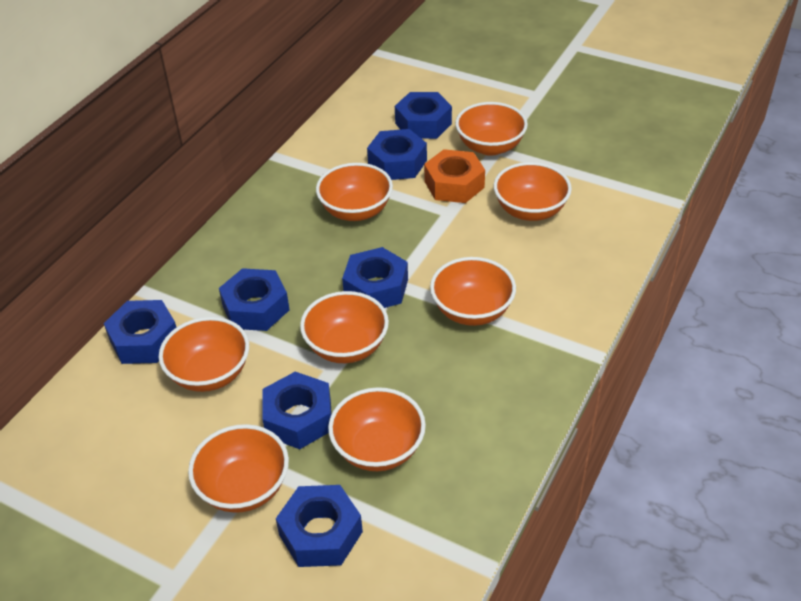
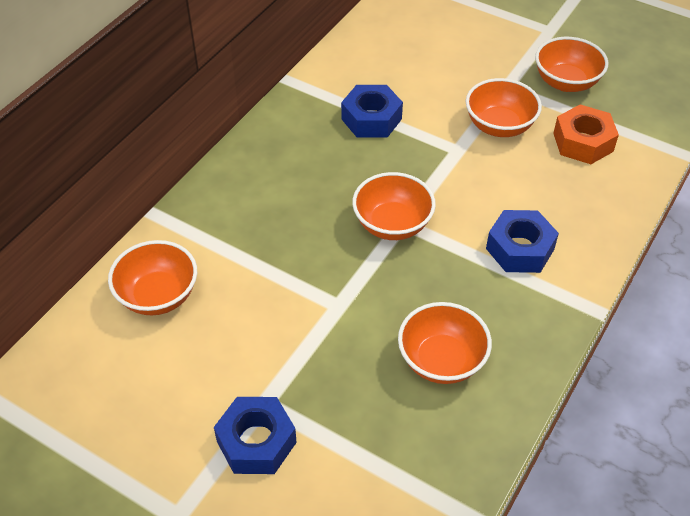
blue nut: [104,300,176,364] [219,268,290,331] [262,372,332,449] [276,485,363,567] [342,247,408,308] [367,129,427,180] [395,92,452,139] = 7 -> [214,397,297,474] [341,85,403,138] [486,210,559,273] = 3
orange bowl: [159,317,249,392] [188,424,289,513] [300,291,389,363] [316,163,393,221] [328,387,426,471] [430,257,516,326] [455,102,528,156] [494,162,572,221] = 8 -> [108,240,197,315] [352,172,436,240] [398,302,492,384] [466,78,542,137] [535,37,608,92] = 5

